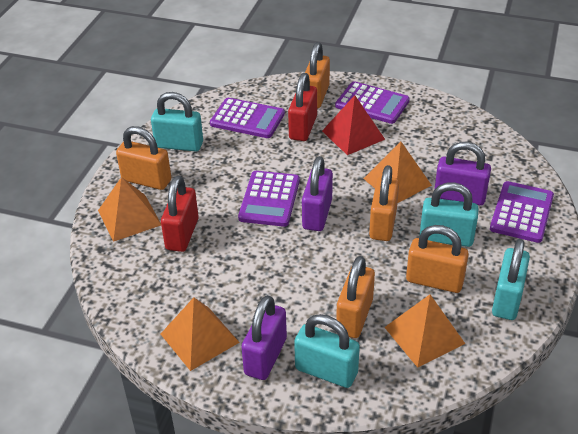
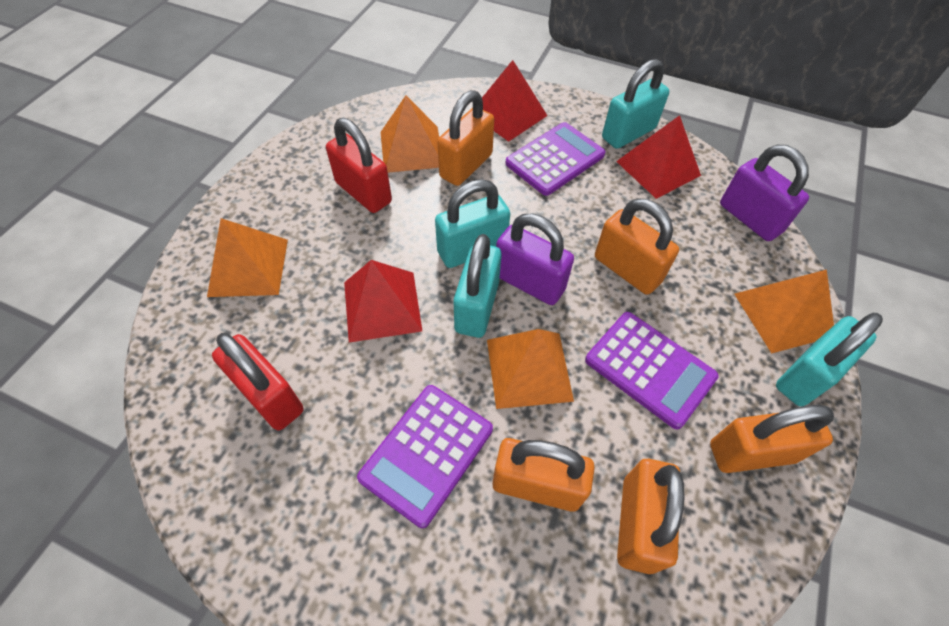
purple calculator: [210,98,285,138] [238,171,300,227] [335,81,410,124] [490,181,554,243] = 4 -> [357,385,493,528] [505,122,606,196] [585,312,719,429] = 3
purple padlock: [242,295,287,380] [302,156,333,231] [435,142,491,205] = 3 -> [496,214,574,305] [720,145,809,241] = 2
red pyramid: [322,95,385,155] = 1 -> [344,260,422,343] [482,60,548,142] [616,115,701,199] = 3

